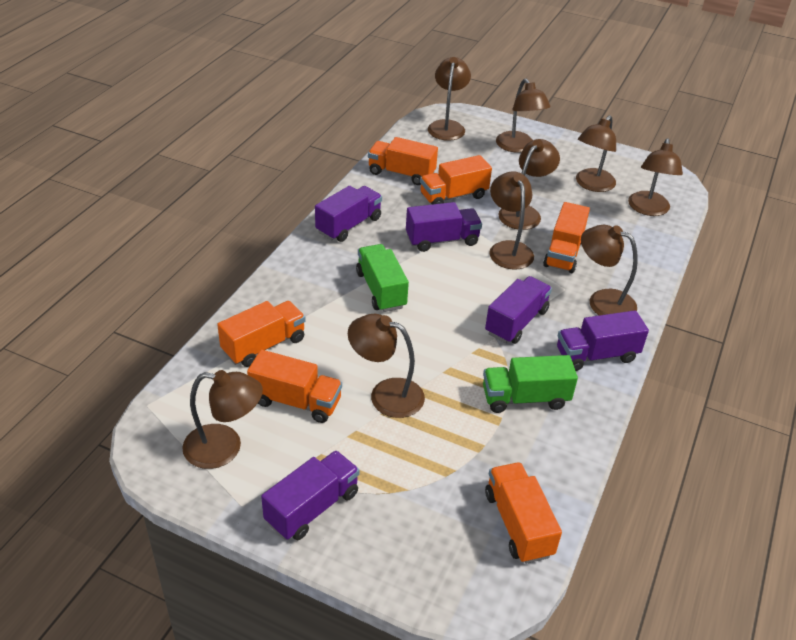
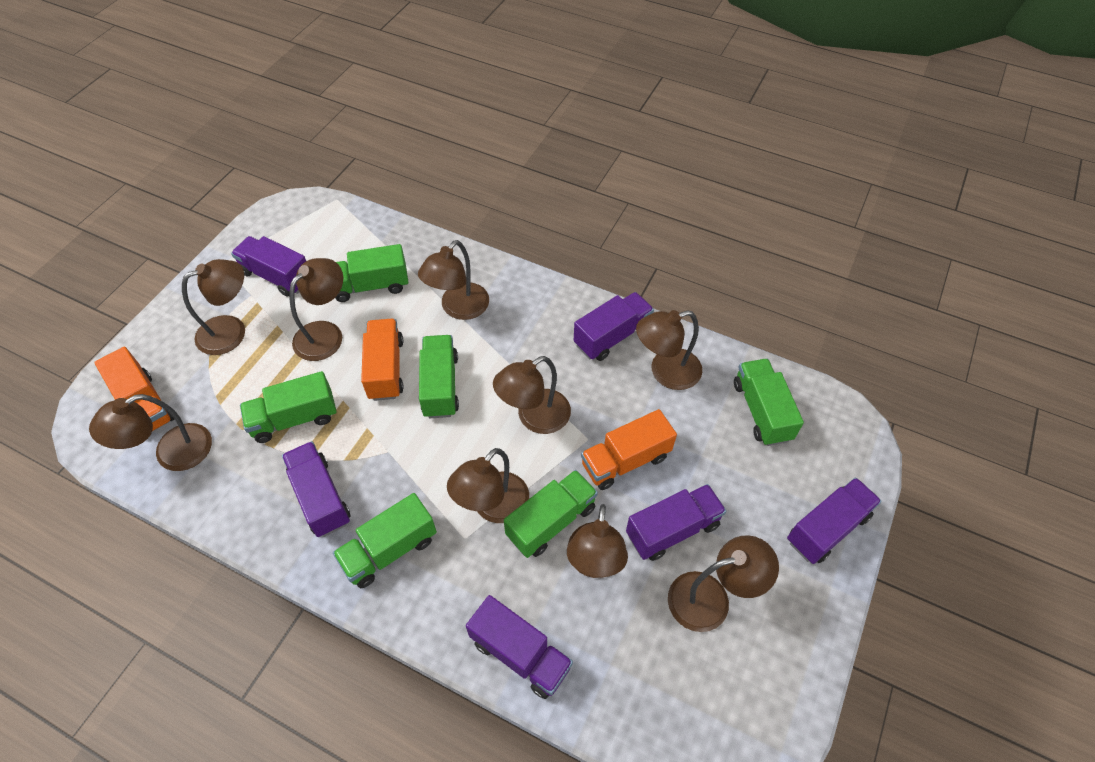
green truck: [356,244,409,312] [483,355,578,413] = 2 -> [240,371,337,443] [333,493,437,588] [335,244,408,302] [419,335,459,418] [504,470,598,558] [734,359,804,446] = 6
orange truck: [217,301,306,367] [247,350,342,423] [368,137,438,185] [420,155,492,205] [485,462,562,564] [543,202,590,273] = 6 -> [94,347,175,431] [361,319,404,401] [581,409,677,490] = 3
purple truck: [261,450,359,540] [315,186,382,242] [406,202,482,252] [485,276,552,344] [557,310,649,371] = 5 -> [231,236,306,297] [282,441,350,537] [466,595,573,699] [574,292,654,361] [626,484,726,561] [787,478,882,564] = 6

